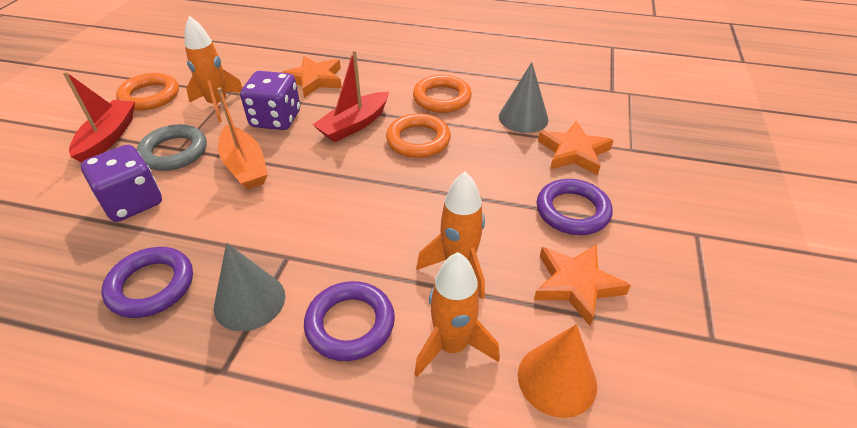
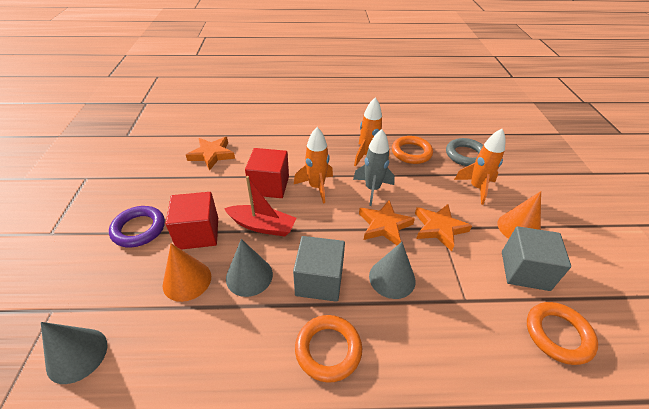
grey cone: [214,243,285,331] [499,62,548,133] = 2 -> [41,322,107,384] [226,239,273,297] [369,242,416,299] = 3
grey cube: none = 0 -> [293,236,345,302] [502,226,571,291] = 2
grey rocket: none = 0 -> [353,129,395,206] = 1
orange boat: [217,88,268,189] = 1 -> none = 0
orange cone: [518,324,597,418] = 1 -> [163,243,211,302] [498,191,541,239] = 2
purple dice: [81,144,162,222] [240,71,300,130] = 2 -> none = 0
purple ring: [102,247,193,318] [304,281,395,361] [537,179,612,235] = 3 -> [109,206,165,247] = 1
red boat: [63,72,135,163] [313,50,389,142] = 2 -> [224,176,297,237] = 1
red cube: none = 0 -> [166,192,218,250] [245,148,289,198] = 2

